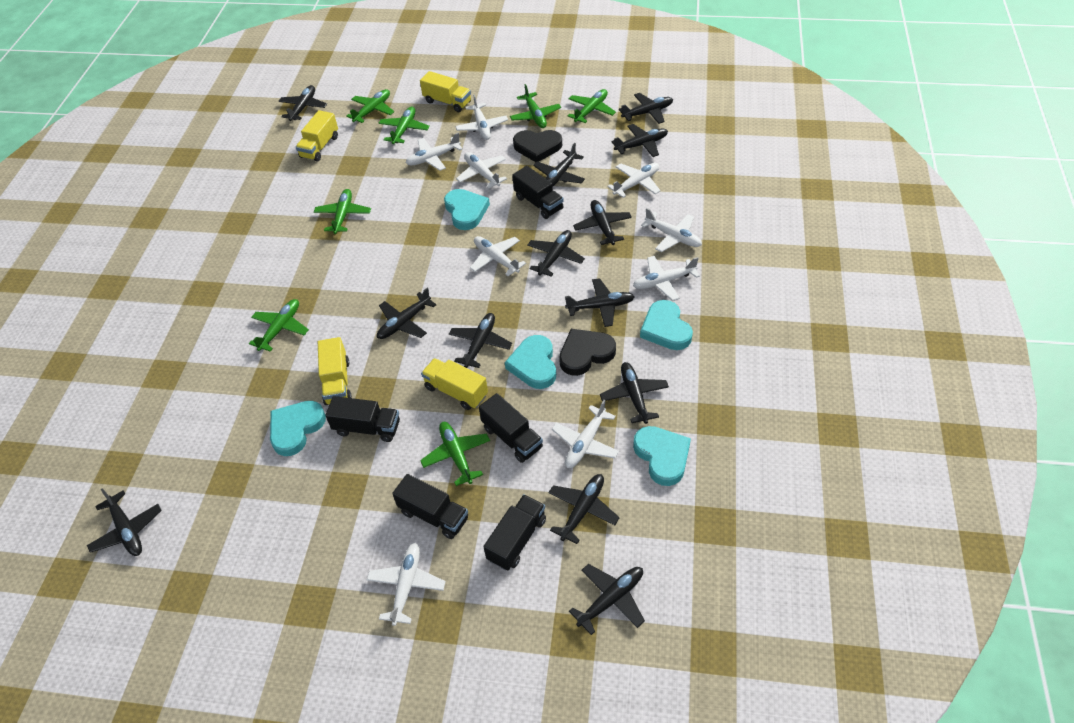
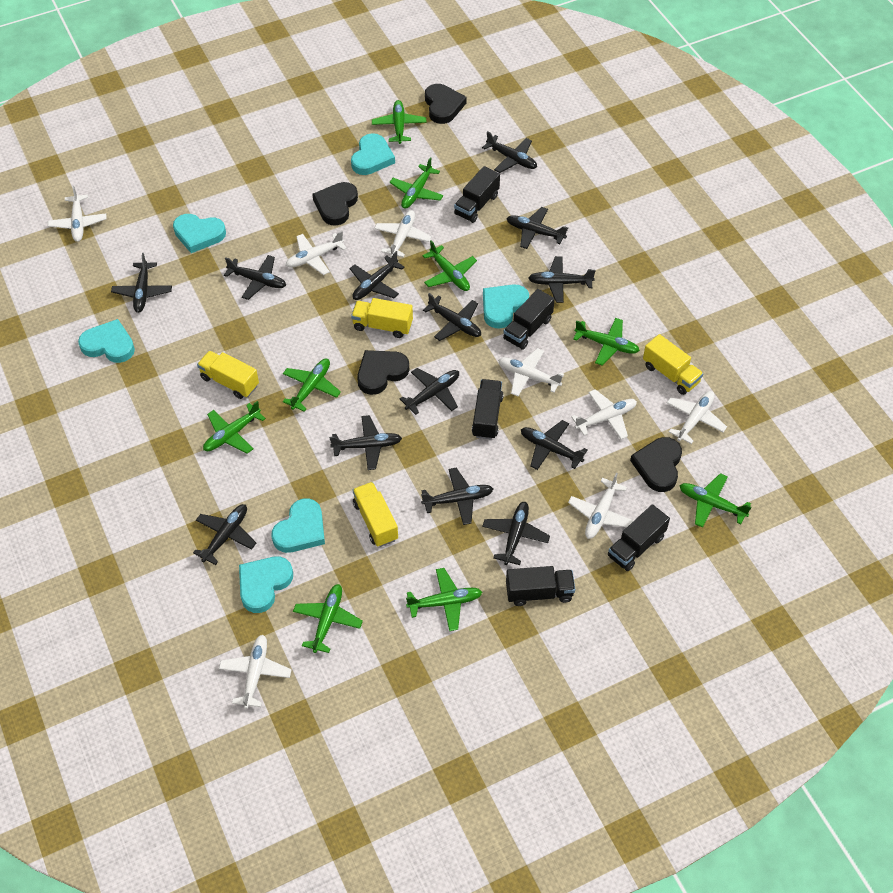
black heart: [513,130,562,162] [559,329,616,376] = 2 -> [312,182,358,226] [357,350,409,395] [425,84,467,124] [630,437,682,492] = 4
green plane: [249,299,309,352] [314,189,371,234] [346,89,394,123] [378,107,430,144] [420,422,490,486] [510,84,561,128] [568,89,616,123] = 7 -> [203,401,266,454] [283,359,341,412] [293,584,363,653] [372,100,427,144] [389,157,444,209] [406,568,482,631] [422,240,477,291] [573,318,640,365] [679,473,752,528] = 9
turquoise heart: [270,401,326,456] [444,189,490,230] [505,335,556,389] [633,426,691,486] [640,300,693,350] = 5 -> [78,319,135,363] [173,214,226,253] [239,557,293,613] [271,499,325,553] [351,133,395,175] [483,284,529,329] = 6
white plane: [367,543,446,626] [406,132,463,171] [455,94,508,140] [456,152,507,189] [470,236,526,276] [552,400,619,468] [607,163,661,198] [633,256,700,301] [641,208,702,252] = 9 -> [48,186,107,242] [219,635,292,709] [286,231,347,275] [374,210,432,258] [498,348,564,396] [568,473,634,539] [571,389,637,439] [667,391,727,444] = 8

